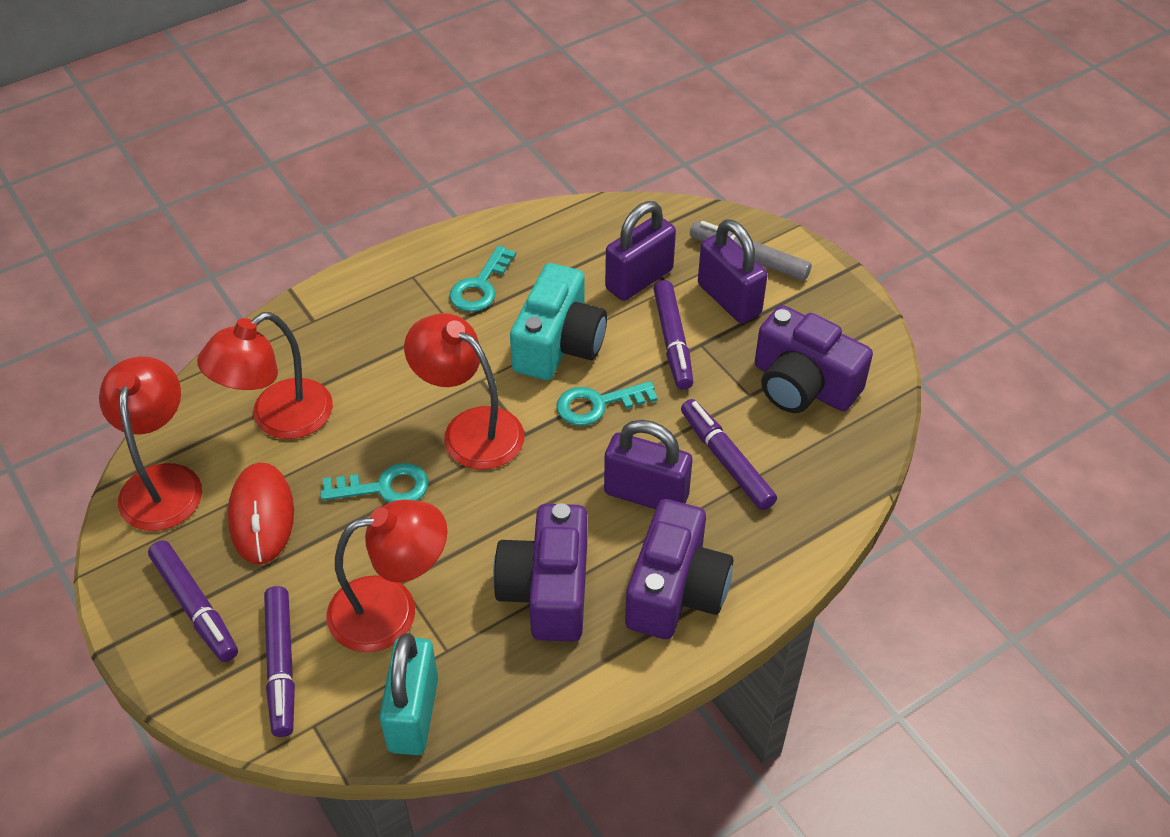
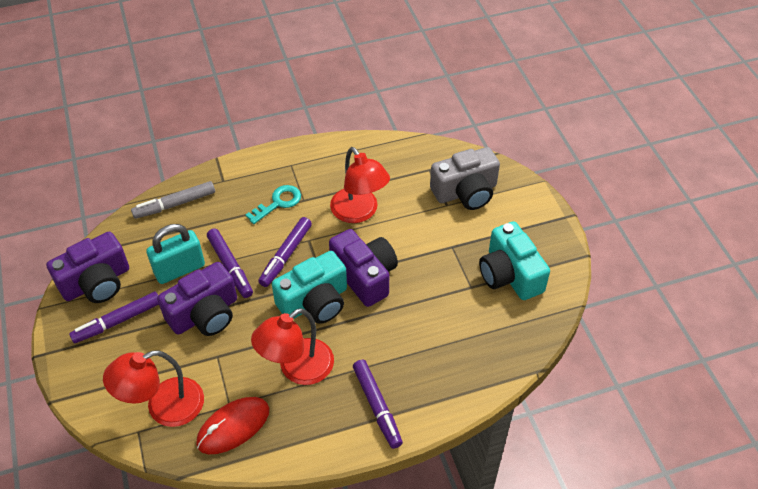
grey camera: none = 0 -> [430,147,500,210] = 1
purple padlock: [604,420,693,509] [605,201,676,301] [698,219,768,323] = 3 -> none = 0
red lamp: [99,356,202,531] [197,312,333,439] [327,500,447,652] [404,313,524,469] = 4 -> [103,350,204,427] [251,308,334,385] [330,147,390,223] = 3
turquoise camera: [510,263,607,380] = 1 -> [272,251,347,324] [479,221,550,300] = 2
turquoise key: [320,463,429,503] [450,245,516,312] [556,381,658,426] = 3 -> [246,185,301,224] = 1

